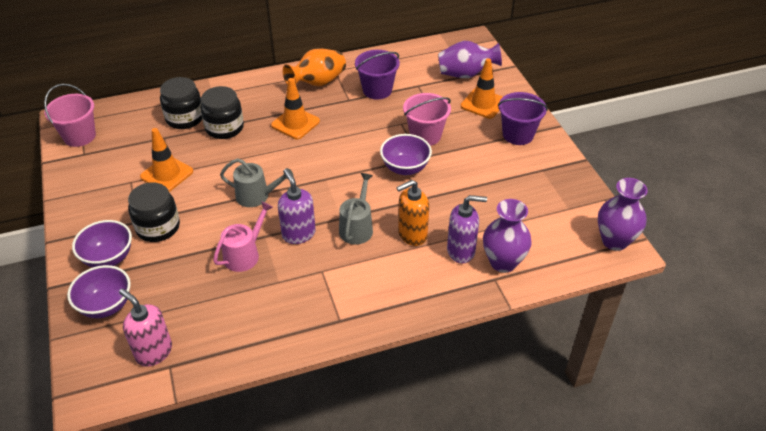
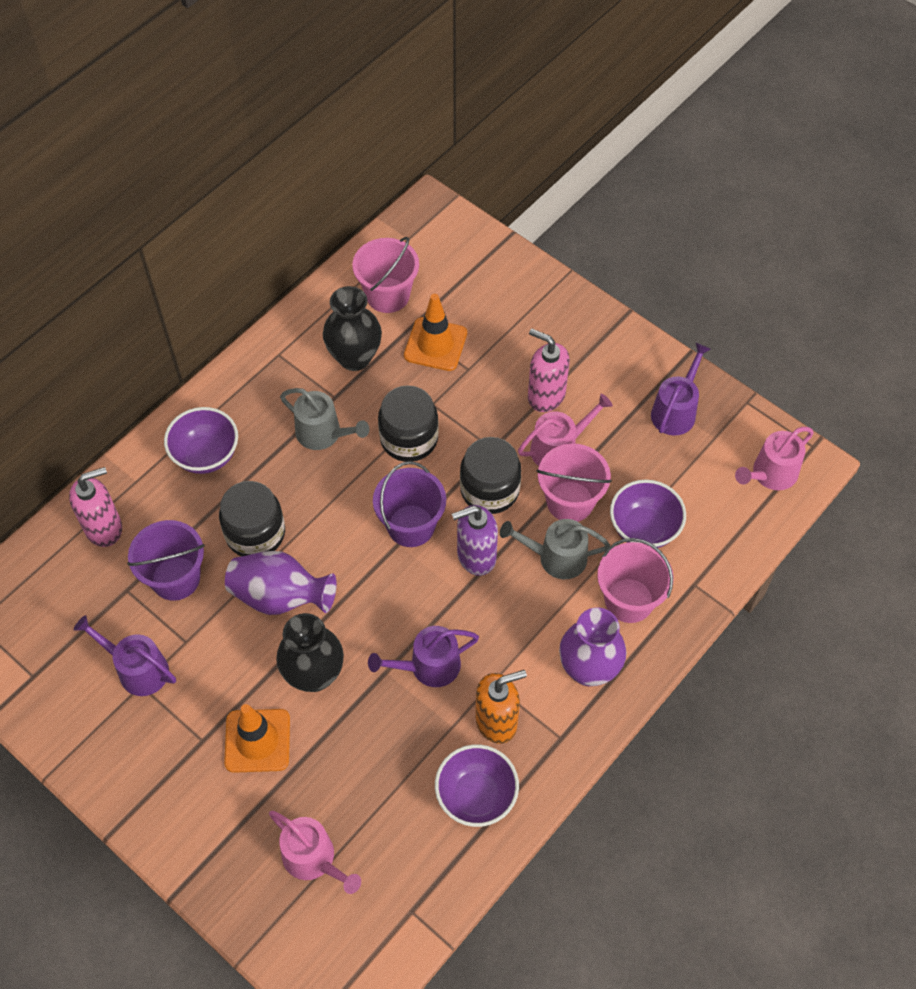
black vase: none = 0 -> [276,613,344,692] [323,286,382,371] = 2
orange traffic cone: [140,128,193,192] [271,78,320,139] [461,58,503,119] = 3 -> [224,704,290,773] [404,294,467,371] = 2
orange vase: [283,48,346,86] = 1 -> none = 0
pink bucket: [44,84,96,147] [403,93,451,146] = 2 -> [352,237,419,313] [537,444,612,522] [597,538,674,623] = 3
pink soap dispenser: [119,288,172,367] = 1 -> [69,467,122,547] [528,329,570,412] = 2
pink watering can: [213,202,273,272] = 1 -> [269,811,361,894] [518,394,613,466] [735,427,814,490] = 3
purple soap dispenser: [278,169,316,244] [447,195,487,263] = 2 -> [452,505,498,576] = 1
purple vase: [438,41,502,78] [483,199,532,273] [598,178,648,251] = 3 -> [225,551,337,615] [559,607,626,686] = 2
purple watering can: none = 0 -> [74,615,176,696] [368,626,479,687] [651,343,711,435] = 3

